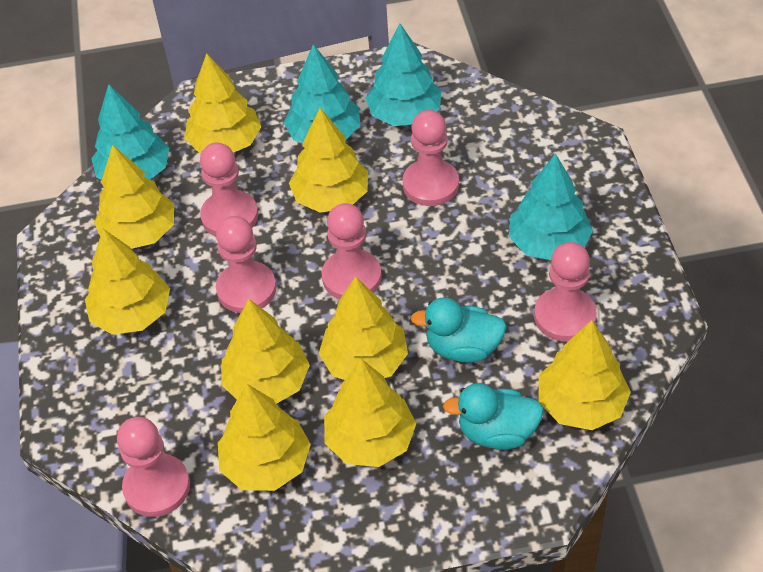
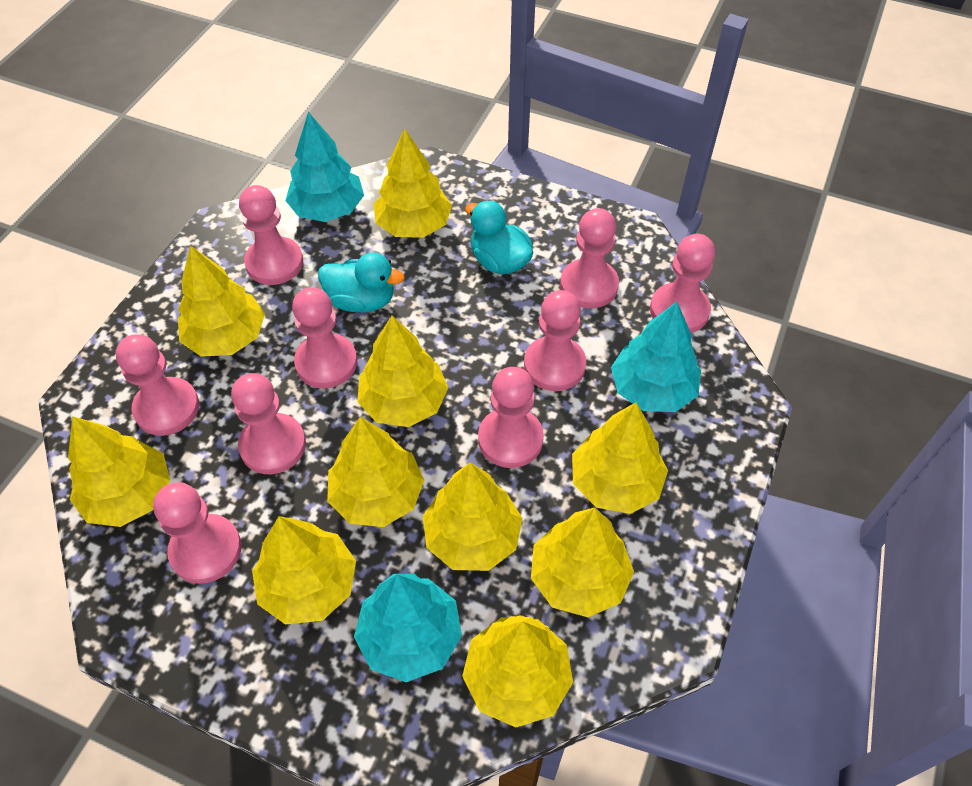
pink pawn: [117,417,190,517] [200,142,258,236] [216,216,276,313] [322,203,382,299] [403,110,459,206] [534,242,597,342] = 6 -> [116,334,199,436] [153,482,241,584] [231,373,306,474] [239,185,303,285] [292,287,357,388] [478,367,544,468] [524,290,586,391] [560,208,619,308] [650,234,715,333] = 9
turquoise tree: [91,84,169,180] [284,44,360,143] [366,24,442,126] [509,153,593,260] = 4 -> [285,112,364,222] [354,573,462,682] [611,302,701,412] = 3
yellow tree: [85,229,170,334] [94,145,174,249] [185,53,261,153] [218,384,311,491] [221,299,310,404] [289,108,368,213] [319,276,408,380] [324,359,416,467] [539,320,631,430] = 9 -> [68,416,170,527] [178,246,265,357] [252,516,356,624] [327,417,424,527] [357,316,448,427] [373,129,452,238] [423,462,523,571] [462,615,573,727] [531,508,634,617] [572,403,668,514] = 10

